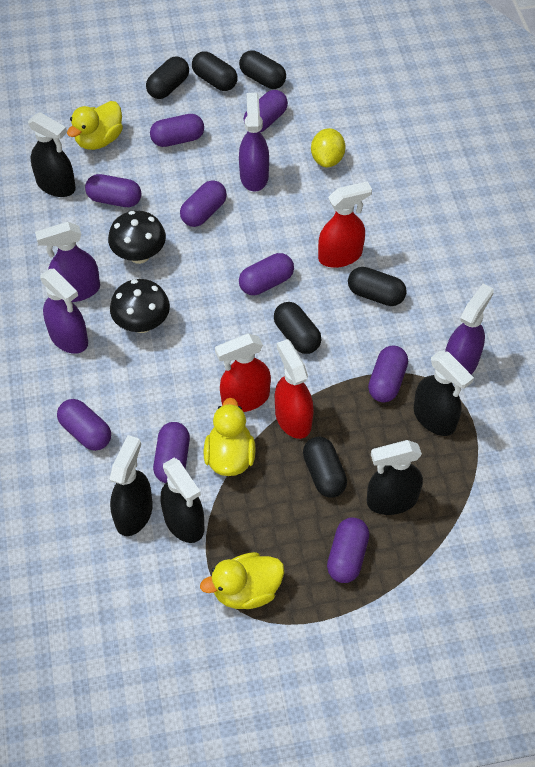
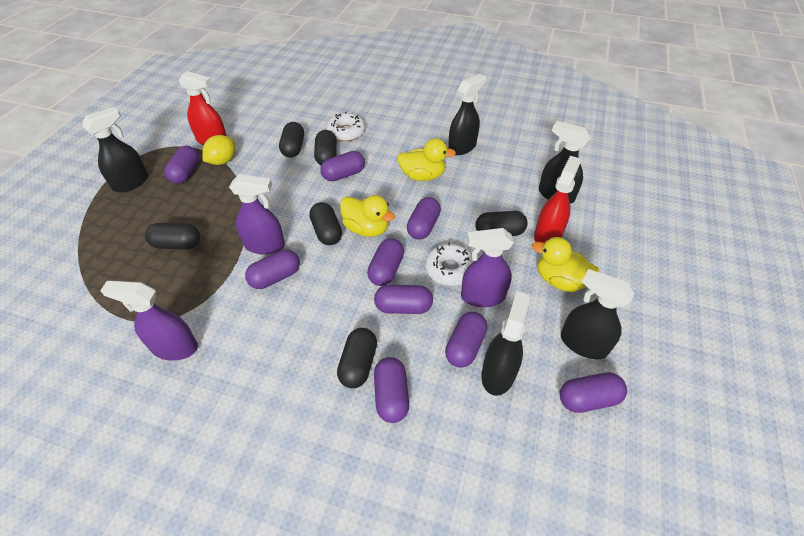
black mushroom: [108,211,166,264] [110,279,170,333] = 2 -> none = 0
purple spray bottle: [35,222,100,302] [40,269,88,354] [239,93,269,192] [445,283,494,374] = 4 -> [100,281,198,361] [229,174,285,255] [461,228,514,307] = 3
red spray bottle: [215,333,271,412] [275,339,314,439] [318,181,372,268] = 3 -> [178,71,227,145] [534,156,581,243] = 2
white donut: none = 0 -> [326,112,365,141] [425,242,474,286] = 2

